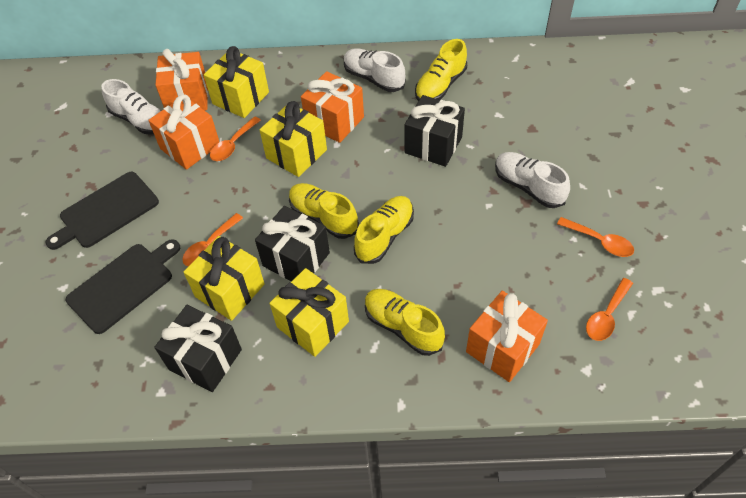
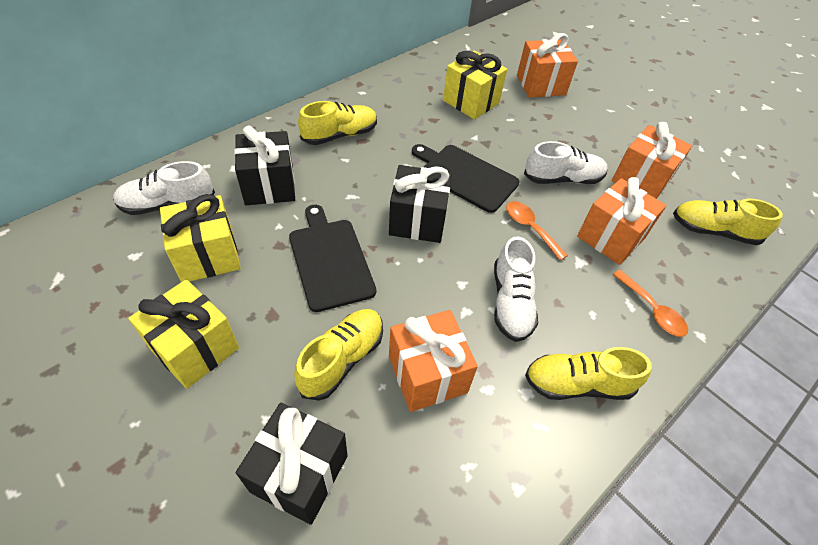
orange spoon: [182,213,243,266] [210,116,261,161] [557,217,634,257] [586,278,633,341] = 4 -> [506,201,568,260] [613,270,688,337] = 2
yellow gift: [184,236,265,321] [204,46,269,118] [260,101,327,177] [270,268,349,357] = 4 -> [128,279,239,389] [160,194,241,282] [443,51,507,120] = 3

